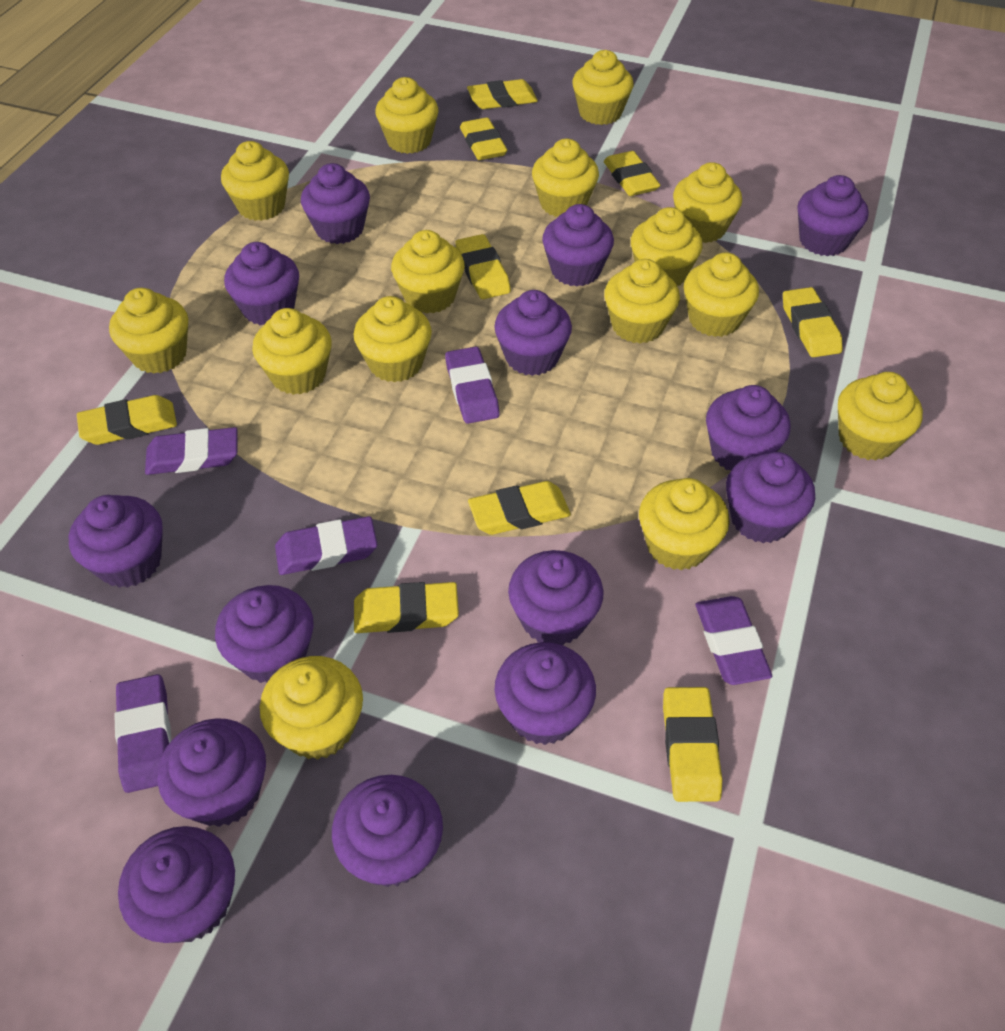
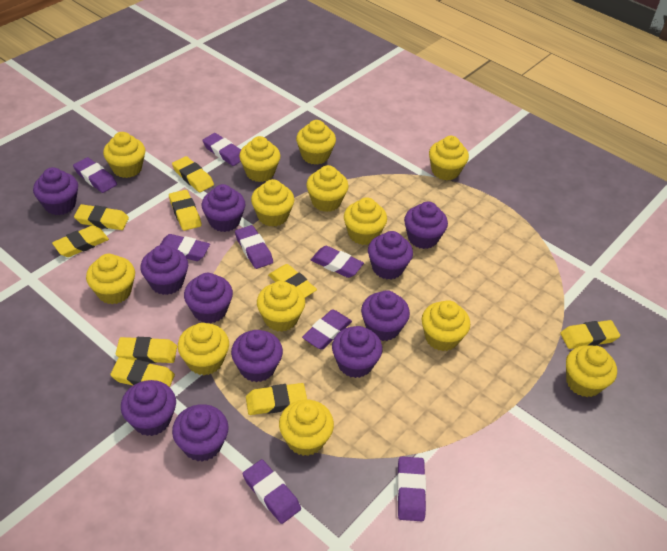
purple cupcake: [69,495,163,588] [118,826,235,943] [157,718,266,827] [215,585,314,683] [224,242,299,325] [301,163,370,244] [332,775,443,887] [494,290,572,376] [494,642,596,745] [508,550,604,645] [542,204,614,287] [706,385,790,471] [726,452,815,543] [797,175,868,256] = 14 -> [33,167,78,215] [121,380,176,436] [140,245,188,295] [172,404,229,462] [184,273,233,324] [201,184,246,232] [231,330,283,382] [332,326,382,378] [361,290,410,341] [368,231,413,279] [404,202,448,249] = 11
purple eraser: [114,674,171,793] [145,427,237,475] [275,516,377,575] [445,347,500,424] [695,596,772,685] = 5 -> [73,157,117,193] [160,234,210,261] [202,133,241,166] [235,225,273,269] [243,459,301,524] [302,309,352,350] [311,246,364,278] [397,456,426,521] = 8
yellow cupcake: [109,288,188,374] [221,141,289,221] [252,308,332,395] [260,656,363,760] [354,296,432,382] [375,77,438,154] [391,230,465,313] [532,138,599,217] [572,50,633,125] [604,259,680,344] [631,207,703,286] [639,478,730,570] [673,162,742,243] [684,252,759,337] [838,372,923,461] = 15 -> [86,254,135,304] [103,132,145,178] [178,323,229,375] [239,136,280,182] [251,179,294,227] [257,281,305,332] [279,400,334,456] [296,120,336,165] [306,165,349,212] [344,197,387,245] [421,300,470,351] [429,136,469,180] [566,345,617,397] = 13

